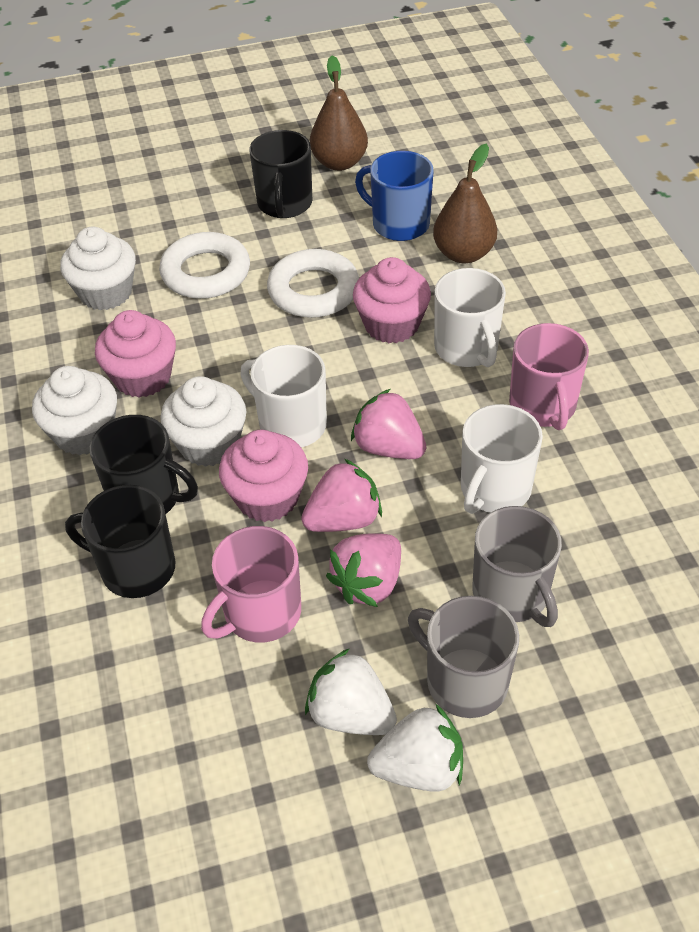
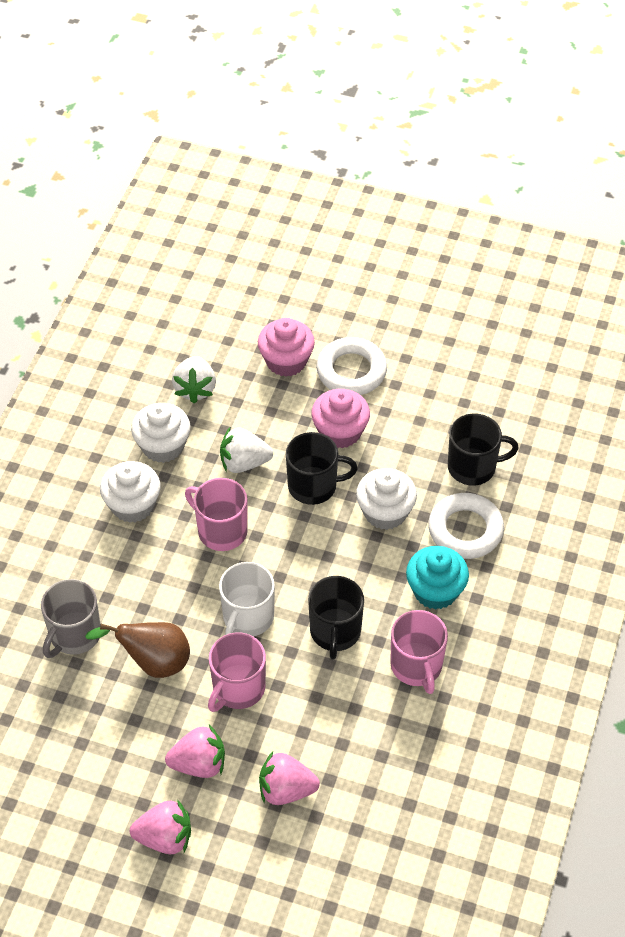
blue mug: [355,151,434,241] = 1 -> none = 0
brown pear: [310,55,368,171] [433,144,497,263] = 2 -> [85,622,190,678] = 1
grey mug: [408,596,519,718] [472,506,562,627] = 2 -> [41,579,101,658] = 1
pink cupcake: [95,310,176,398] [219,430,308,522] [353,257,431,343] = 3 -> [258,318,315,377] [311,389,370,448] = 2
pink mug: [201,526,301,643] [509,323,589,430] = 2 -> [185,478,248,551] [208,632,266,712] [390,610,448,694] = 3
turquoise cupcake: none = 0 -> [406,546,469,610] = 1
white mug: [240,345,327,448] [434,268,506,367] [461,404,543,514] = 3 -> [219,562,275,637] = 1

